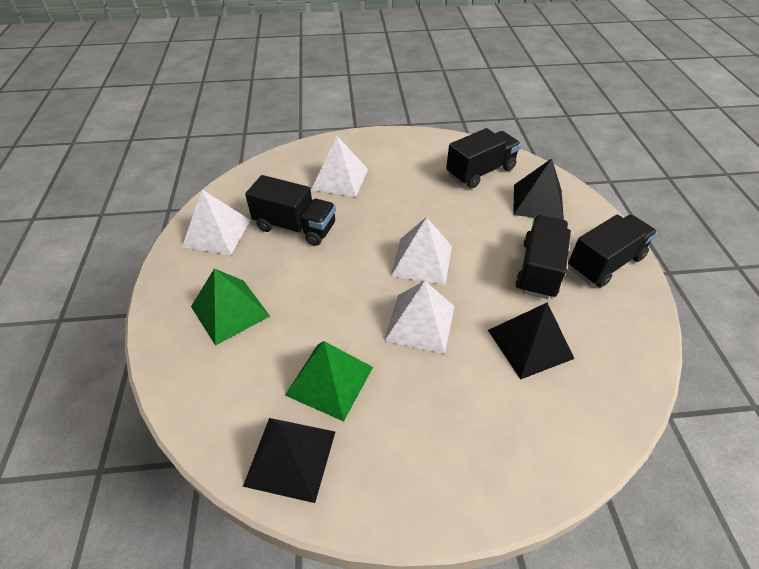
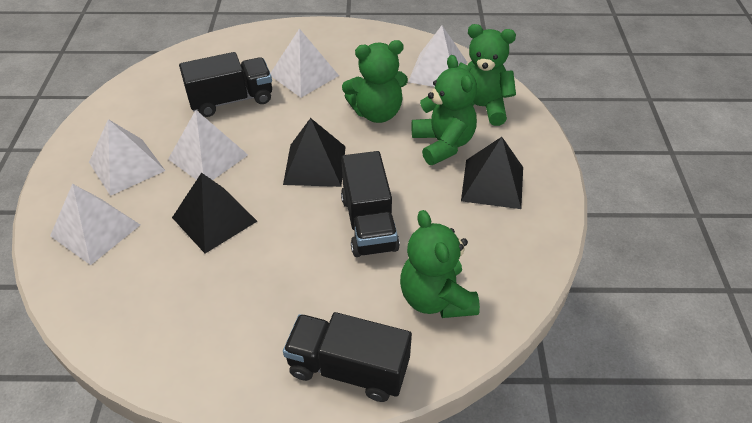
black truck: [245,175,336,246] [446,128,521,188] [515,215,571,299] [568,214,657,288] = 4 -> [179,52,272,117] [283,312,412,402] [341,151,400,257] = 3
green pyramid: [191,268,270,346] [285,341,373,421] = 2 -> none = 0
green teddy bear: none = 0 -> [342,40,408,123] [400,210,480,318] [411,55,477,165] [458,24,516,126] = 4
white pyramid: [182,189,251,255] [311,136,368,197] [384,281,454,354] [391,217,452,285] = 4 -> [50,184,140,265] [89,119,165,196] [168,110,248,180] [270,28,339,98] [408,26,467,87] = 5

